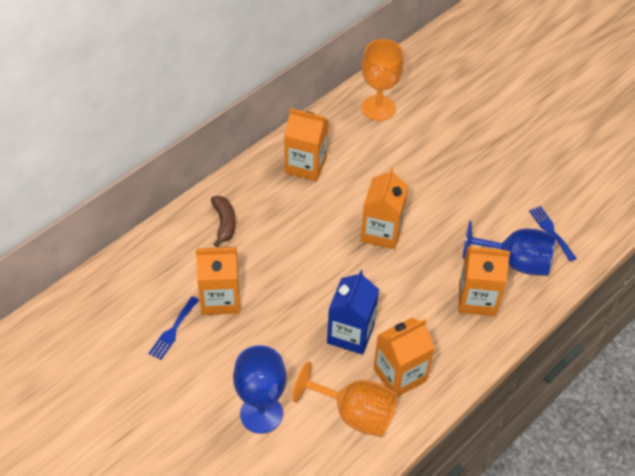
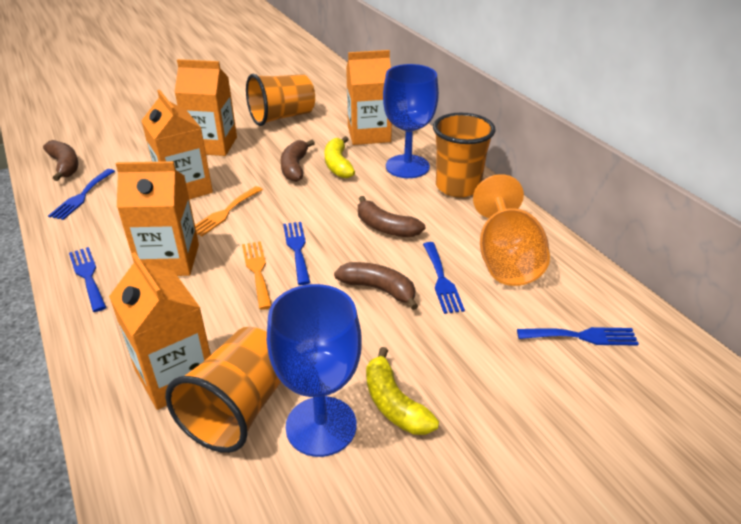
blue carton: [327,270,379,355] = 1 -> none = 0
blue fork: [148,296,199,360] [529,206,577,261] = 2 -> [48,169,115,220] [69,247,106,312] [283,222,310,285] [423,242,465,314] [517,327,639,346] = 5
brown banana: [211,196,236,247] = 1 -> [43,140,79,181] [280,140,315,182] [334,262,418,310] [358,196,425,238] = 4
orange cup: none = 0 -> [165,327,281,453] [246,74,315,126] [433,113,496,197] = 3
orange fork: none = 0 -> [195,186,263,236] [242,241,272,310] = 2
orange goblet: [292,361,398,437] [361,39,404,121] = 2 -> [473,174,550,286] = 1
yellow banana: none = 0 -> [324,136,355,178] [366,347,439,435] = 2

